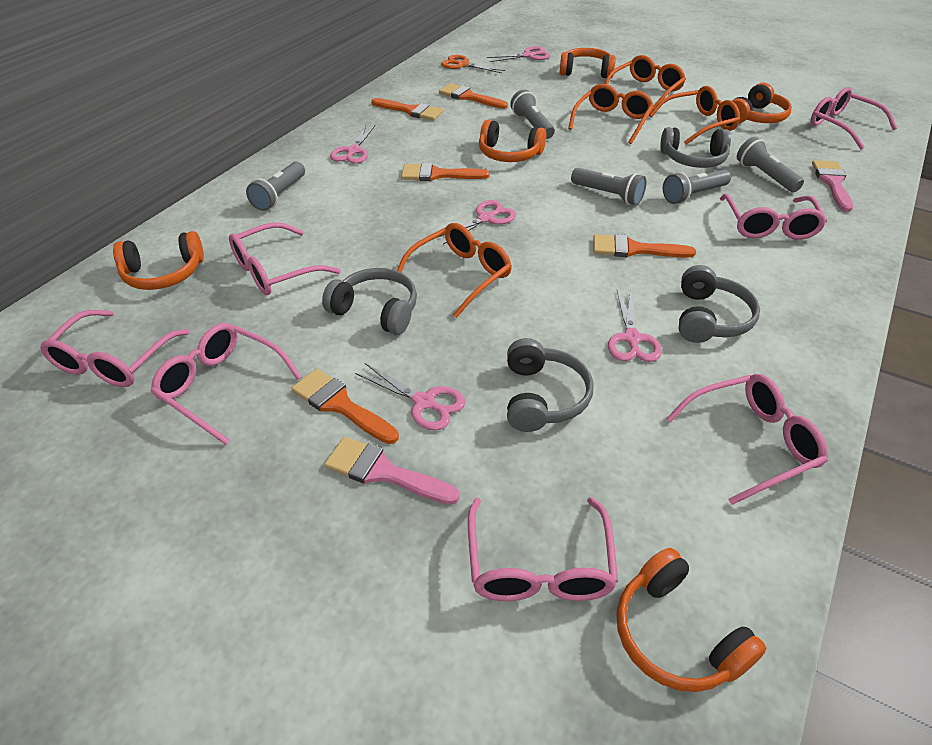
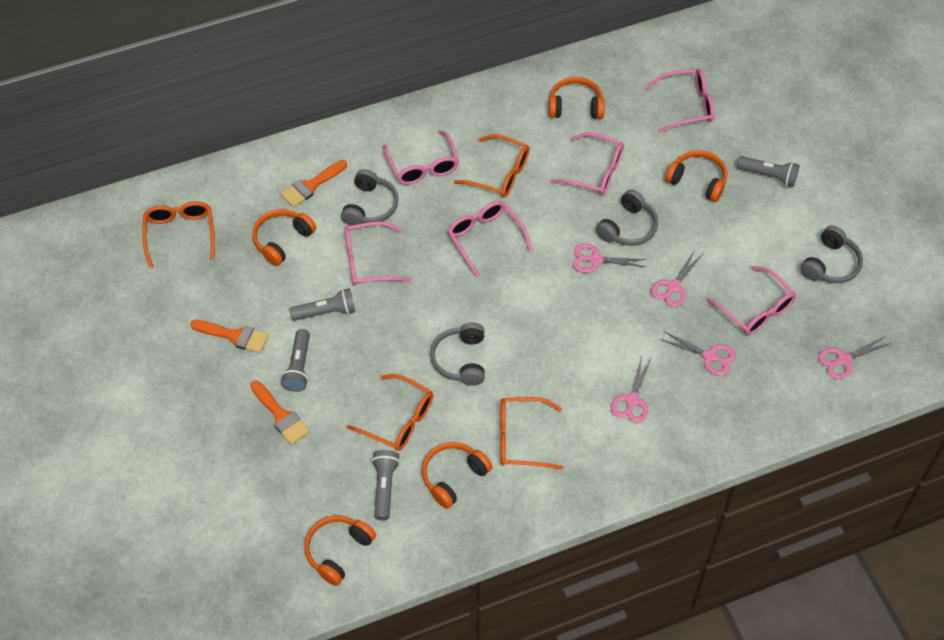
grey flashlight: [246,162,305,211] [510,89,555,139] [571,168,647,205] [663,169,731,204] [737,137,804,192] = 5 -> [281,329,310,392] [290,288,355,321] [372,450,400,521] [737,156,799,187] = 4
orange brush: [291,369,399,444] [371,98,443,121] [401,163,490,181] [439,83,508,109] [593,234,696,258] = 5 -> [190,320,269,353] [250,381,310,445] [280,160,347,207] = 3
orange scissors: [441,55,505,73] = 1 -> none = 0
pink brush: [324,437,460,505] [812,160,853,212] = 2 -> none = 0
pink glasses: [40,310,190,387] [151,323,302,445] [229,222,341,295] [468,497,618,601] [666,374,828,505] [720,194,827,240] [811,87,897,149] = 7 -> [345,221,411,285] [383,130,459,185] [448,201,532,278] [550,132,624,195] [646,69,714,133] [706,266,796,335] = 6

